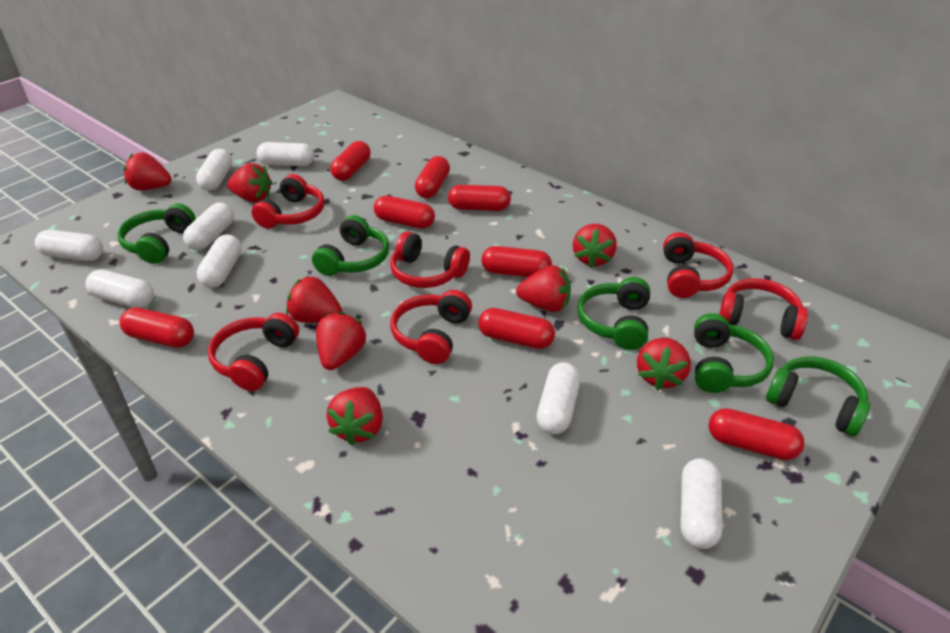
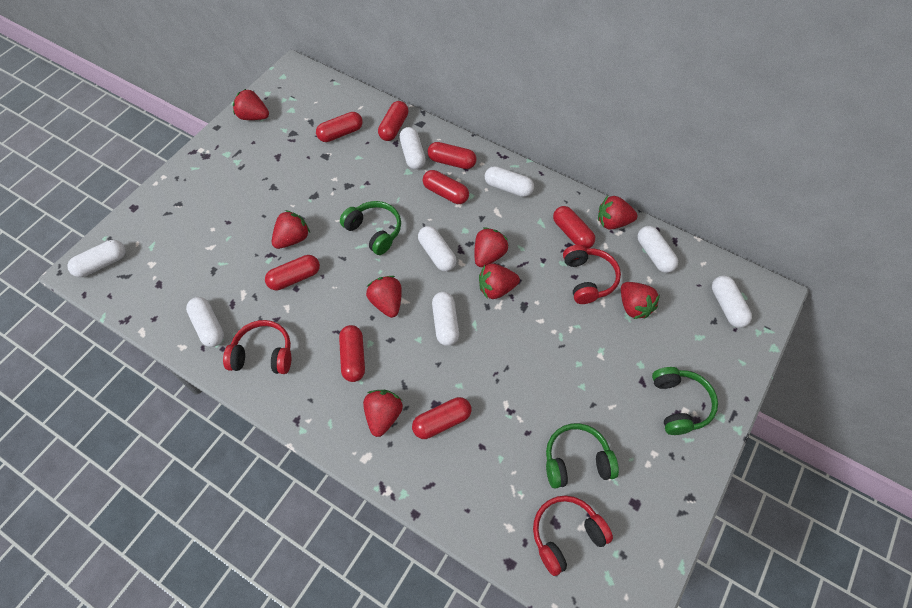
green headphones: [117,203,196,264] [312,215,389,276] [577,277,650,350] [694,313,774,393] [766,356,870,436] = 5 -> [340,201,401,255] [546,423,619,489] [652,367,718,435] = 3
red headphones: [208,313,299,391] [252,174,325,229] [390,231,470,288] [390,290,472,364] [663,232,733,298] [719,278,808,340] = 6 -> [223,320,291,374] [533,495,613,576] [563,245,621,304] = 3

